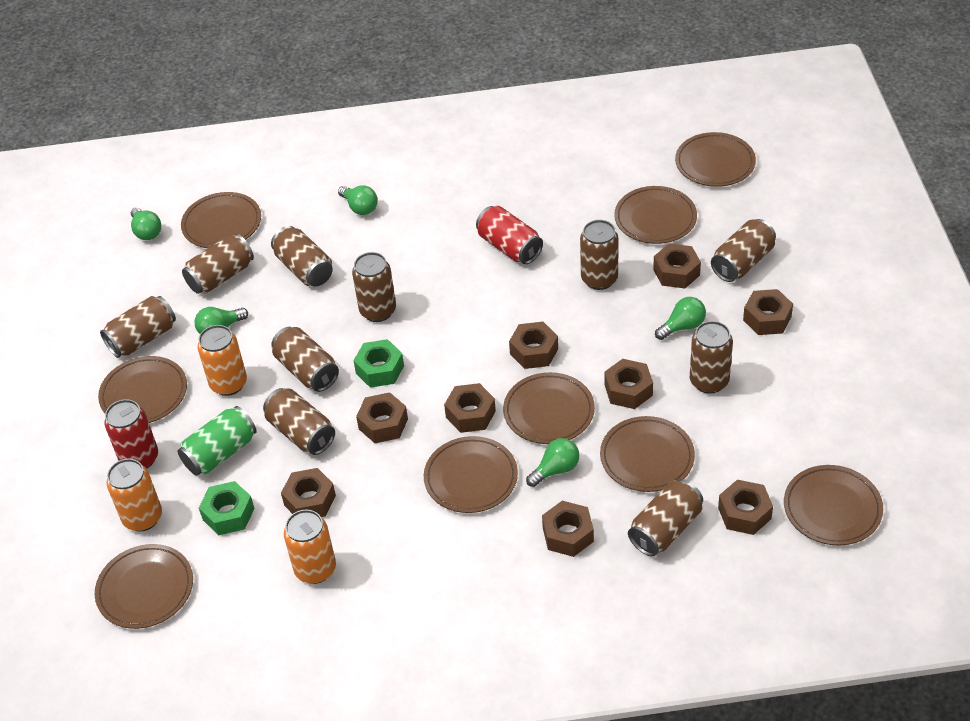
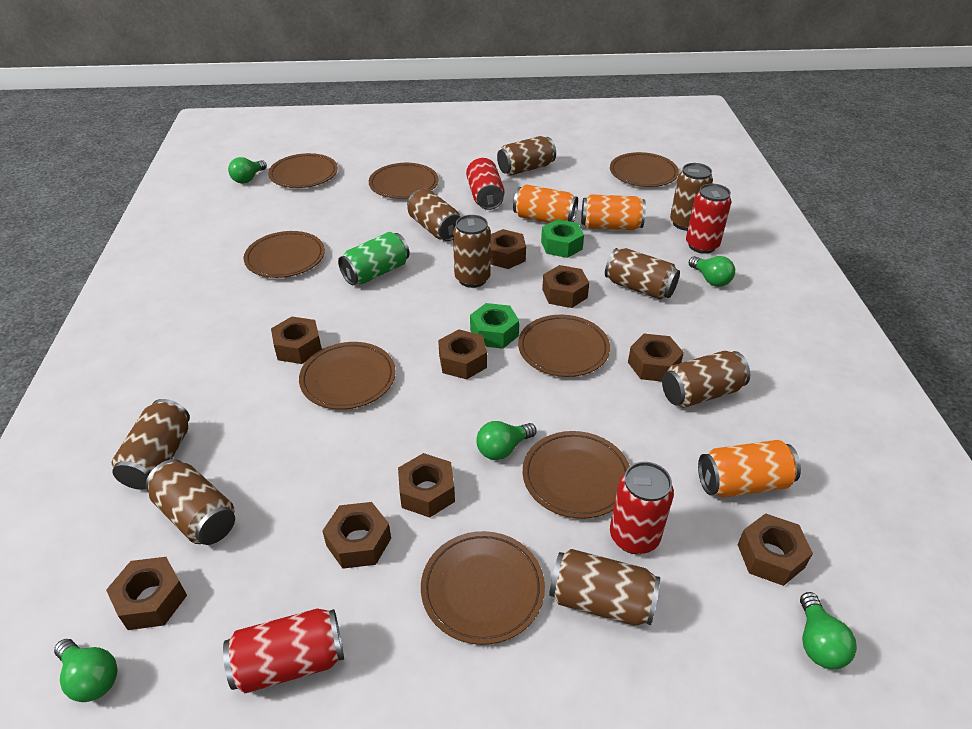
brown can: [100,296,176,358] [182,234,254,294] [263,388,335,455] [271,226,333,287] [271,327,339,392] [352,252,396,322] [580,220,618,290] [628,479,703,557] [690,321,733,394] [711,219,776,282] = 10 -> [112,399,190,490] [146,459,235,545] [407,189,460,241] [453,215,491,288] [497,136,556,176] [549,549,660,626] [605,248,680,300] [662,351,750,408] [670,163,713,231] = 9
brown plate: [95,544,193,629] [98,356,187,423] [181,192,261,248] [424,436,518,513] [503,372,595,444] [600,416,695,492] [614,186,697,244] [675,132,756,187] [784,465,883,545] = 9 -> [244,231,325,278] [268,153,338,188] [299,342,396,410] [369,163,438,199] [421,531,545,645] [518,315,610,377] [523,431,630,519] [610,152,679,187] = 8
red can: [104,399,158,469] [476,206,543,264] = 2 -> [223,608,344,693] [466,158,505,210] [610,462,674,554] [686,184,731,254] = 4

